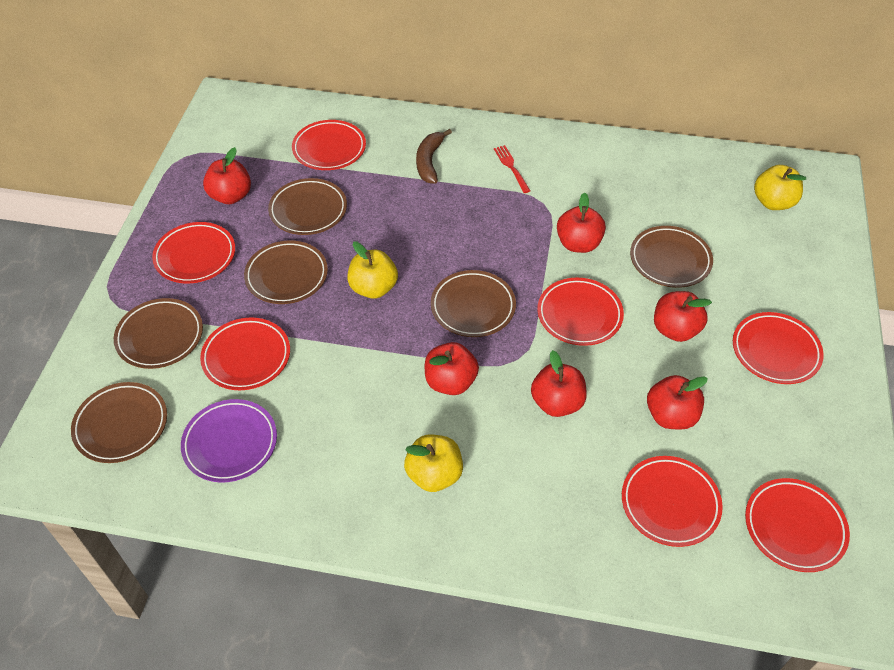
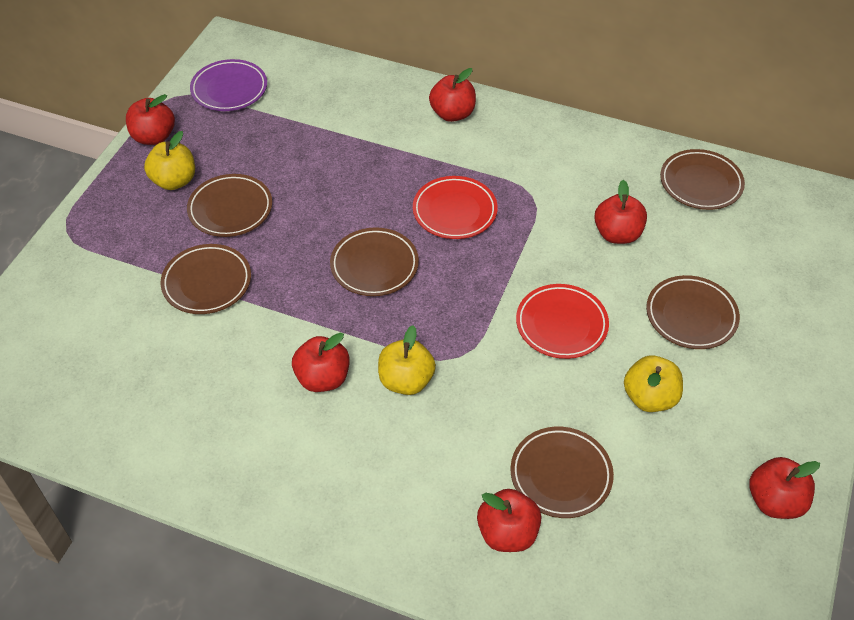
brown banana: [416,129,452,184] = 1 -> none = 0
red fork: [494,145,530,193] = 1 -> none = 0
red plate: [152,222,235,284] [200,317,290,390] [292,120,366,170] [537,278,624,346] [622,456,723,547] [733,312,824,384] [745,478,850,572] = 7 -> [413,176,498,239] [516,284,609,359] = 2

